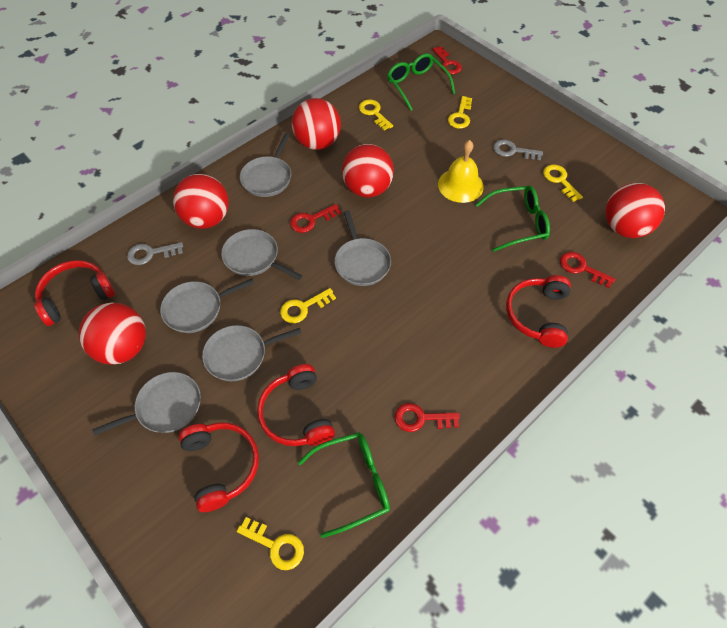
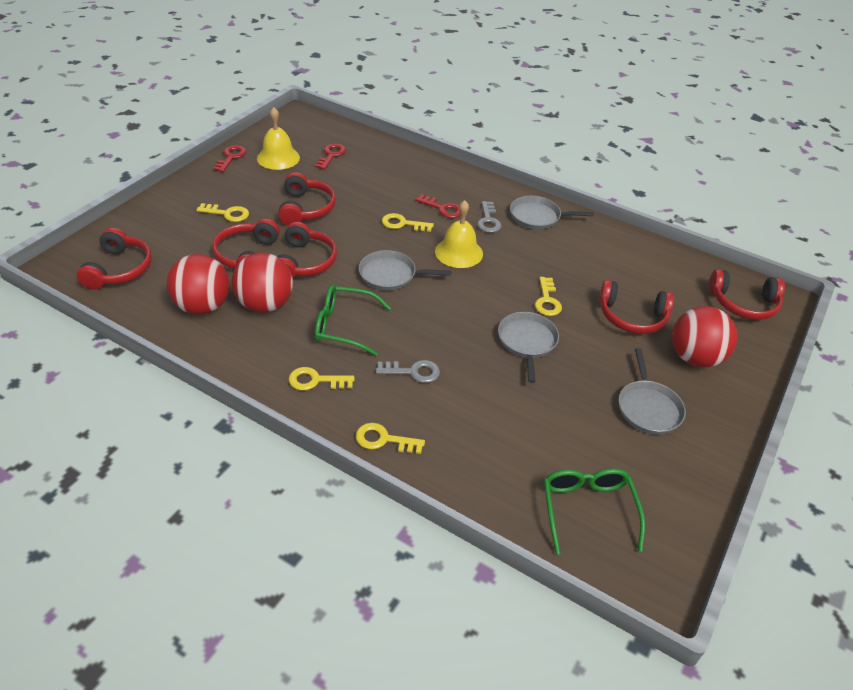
green glasses: [298,432,390,538] [387,53,455,111] [475,186,550,252] = 3 -> [315,285,391,356] [544,468,645,555] = 2
grey pan: [92,372,201,436] [160,279,255,333] [202,325,302,381] [221,229,302,280] [240,133,291,197] [335,210,391,286] = 6 -> [359,250,451,290] [498,312,559,383] [510,196,594,230] [619,348,686,434] = 4
red ball: [79,303,146,365] [173,174,229,229] [292,98,341,150] [342,144,394,198] [606,183,665,238] = 5 -> [167,254,230,315] [232,253,293,313] [672,306,737,367] = 3
red headphones: [34,260,115,326] [179,422,259,512] [257,364,335,446] [506,275,571,348] = 4 -> [77,228,152,290] [212,219,280,269] [277,222,337,279] [278,172,336,225] [599,280,674,334] [709,269,785,320] = 6
red key: [290,204,341,233] [395,403,460,432] [432,46,462,74] [560,252,615,288] = 4 -> [213,145,246,172] [315,144,346,170] [415,194,460,218] = 3
yellow bell: [438,140,484,203] = 1 -> [257,107,300,170] [435,200,483,268] = 2

